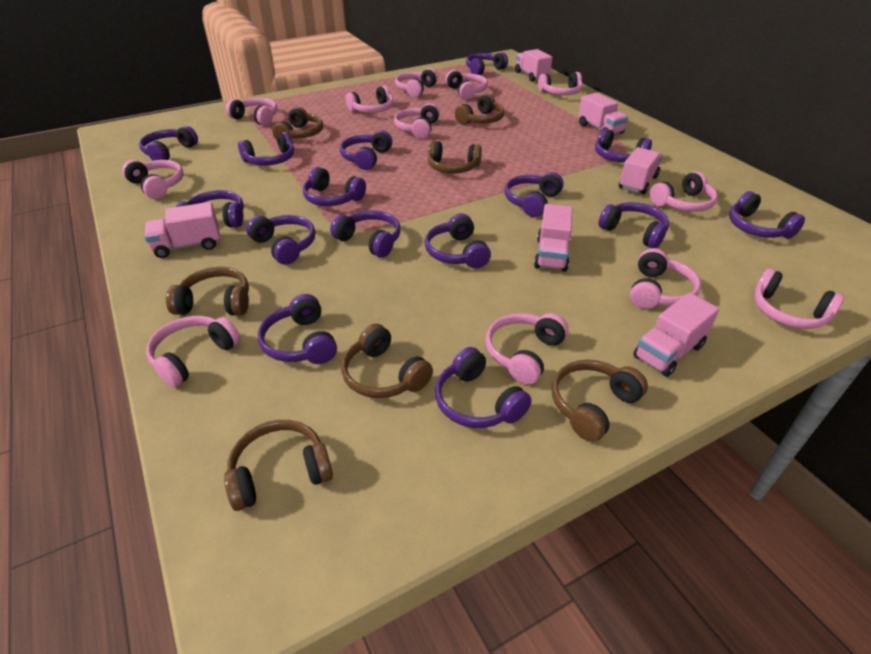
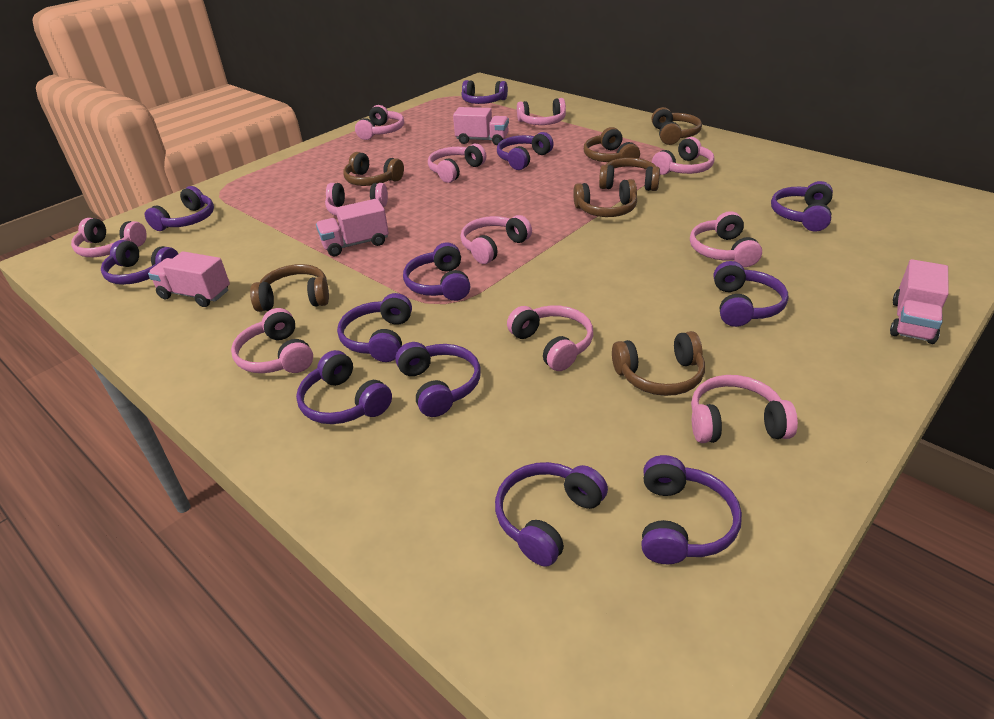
pink headphones: [122,160,184,199] [146,316,241,388] [226,98,277,126] [346,86,394,113] [394,103,440,139] [395,68,438,98] [445,70,488,100] [486,313,568,385] [538,72,583,95] [630,248,701,309] [650,171,718,212] [754,268,844,329] = 12 -> [71,218,147,257] [231,308,313,373] [325,183,388,216] [355,105,404,140] [428,144,486,183] [461,215,532,264] [507,306,593,371] [517,98,566,125] [652,137,714,175] [690,211,762,267] [691,375,798,443] = 11
pink truck: [144,202,220,258] [515,49,552,82] [534,204,573,272] [578,93,628,135] [619,147,663,194] [633,293,719,377] = 6 -> [148,251,230,307] [316,198,389,256] [453,107,509,145] [890,259,949,344] = 4
purple headphones: [139,126,198,161] [176,190,244,228] [238,132,294,166] [246,215,316,265] [258,294,337,364] [303,167,366,206] [330,210,400,258] [340,131,392,170] [425,214,491,269] [435,347,532,428] [466,52,508,75] [505,172,564,217] [595,128,652,162] [598,202,669,248] [729,191,805,238] = 15 -> [101,240,178,285] [145,186,214,231] [296,350,392,424] [337,293,412,362] [395,342,481,417] [403,242,470,301] [461,80,508,104] [495,462,608,567] [497,132,554,170] [642,455,742,564] [714,261,788,327] [771,181,833,232] = 12

